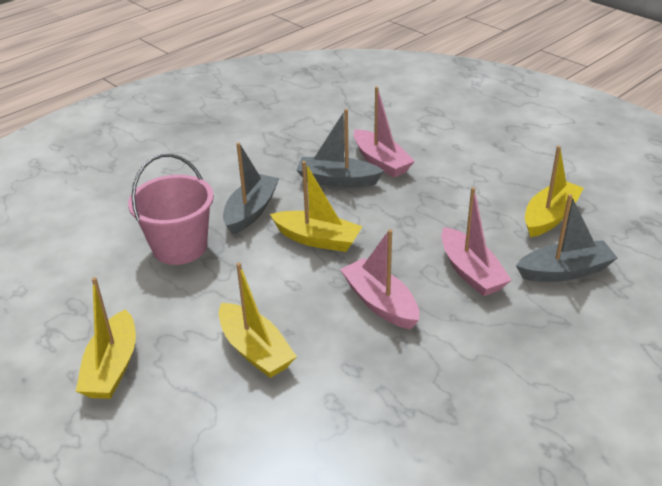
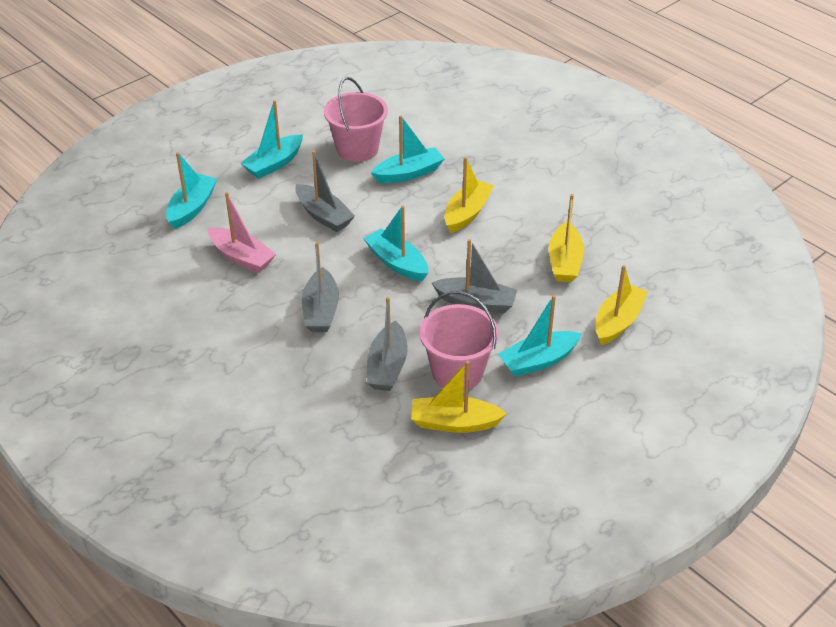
grey boat: [223,142,279,235] [296,109,384,188] [516,194,617,282] = 3 -> [295,151,355,232] [302,242,339,332] [367,297,408,391] [432,239,517,313] = 4
pink boat: [340,229,419,329] [354,87,415,178] [441,187,512,296] = 3 -> [208,192,276,273] = 1
pink bucket: [128,154,214,265] = 1 -> [324,77,388,162] [419,291,499,391] = 2
turquoise boat: none = 0 -> [166,152,217,229] [240,100,303,179] [363,206,428,281] [371,115,444,183] [498,295,582,377] = 5

